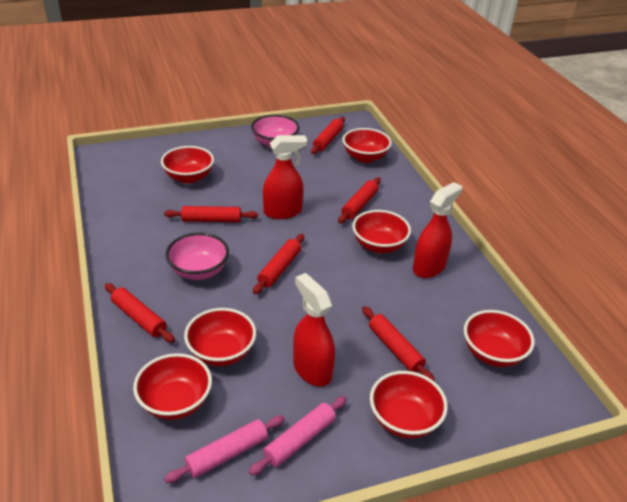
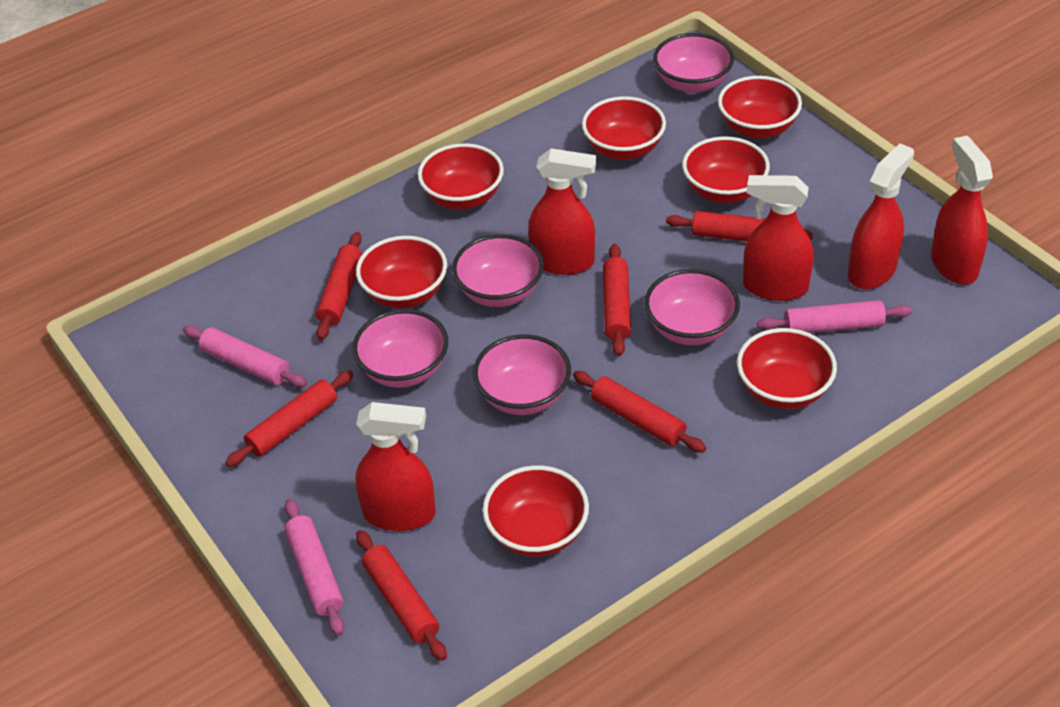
pink bowl: [165,233,229,280] [251,115,300,148] = 2 -> [352,309,448,388] [452,234,544,307] [473,334,571,415] [644,269,740,345] [653,33,734,93] = 5
pink rolling pin: [164,416,285,483] [249,396,347,476] = 2 -> [183,325,307,387] [285,499,344,636] [757,300,912,333] = 3
red spray bottle: [263,135,307,219] [293,273,335,387] [413,182,462,278] = 3 -> [355,402,436,531] [528,148,596,275] [743,175,814,301] [848,144,914,289] [931,136,993,285] = 5

